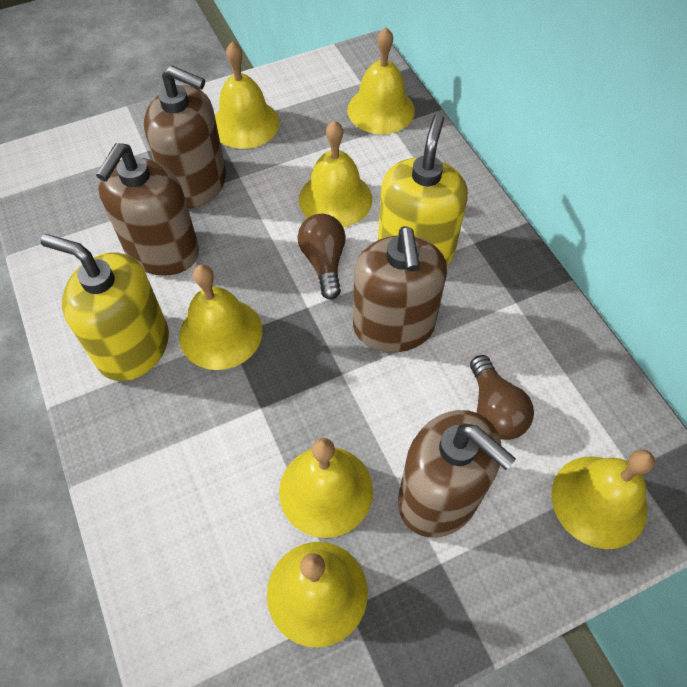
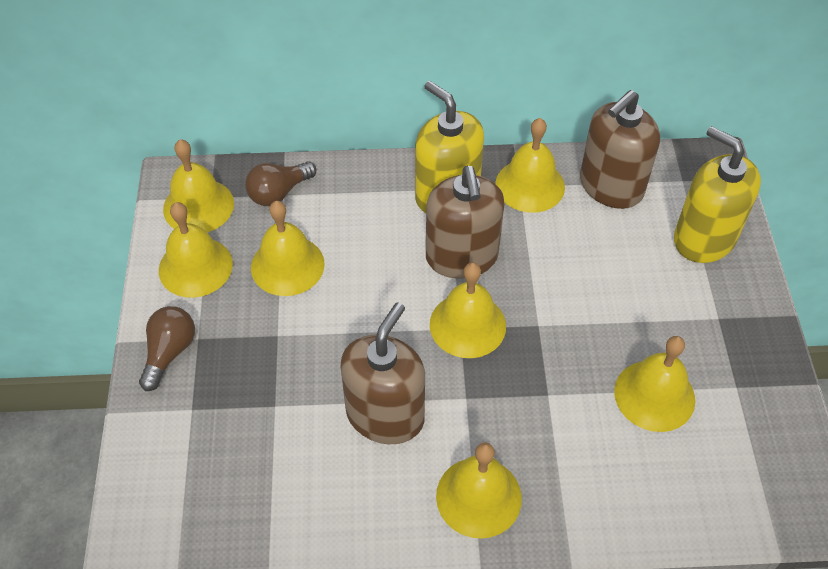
brown soap dispenser: [96,143,199,276] [144,65,226,208] [353,226,447,352] [398,410,516,538] = 4 -> [341,302,425,444] [426,166,504,279] [580,90,660,209] = 3

